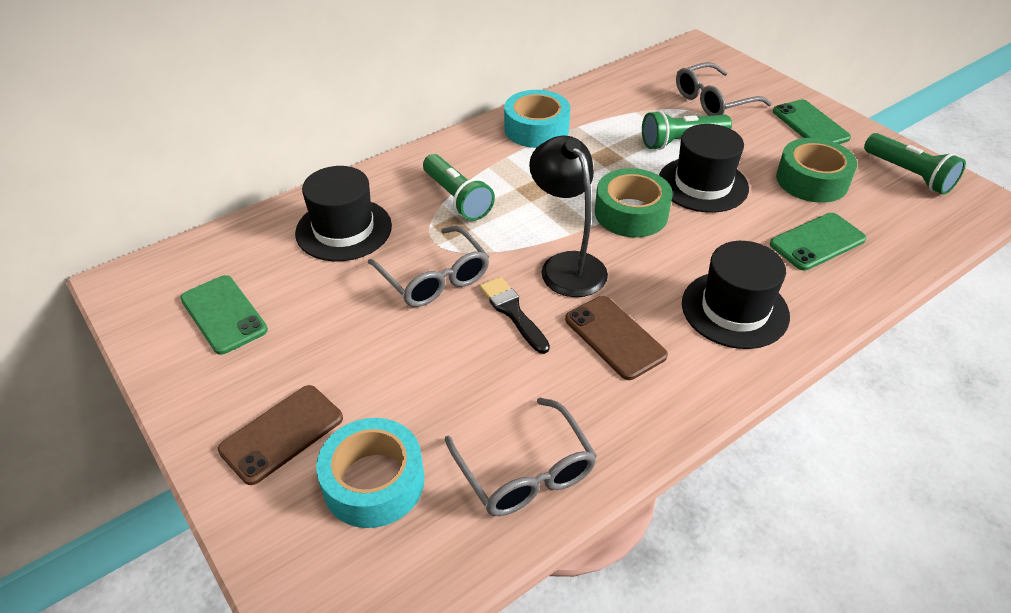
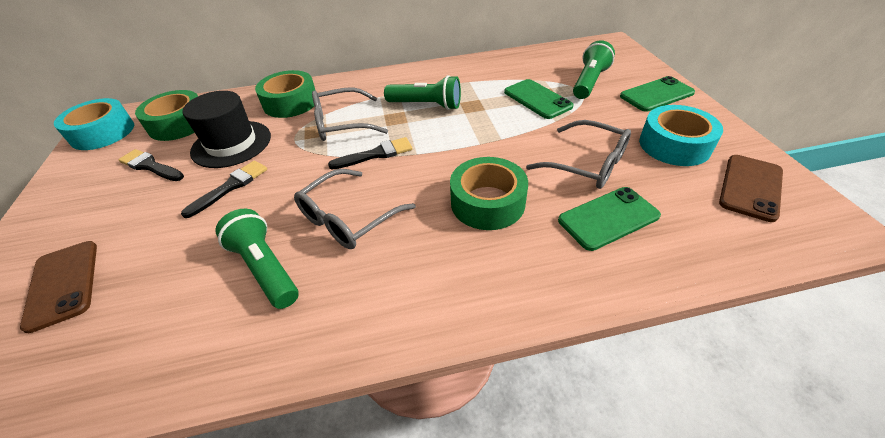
black brush: [480,277,550,354] = 1 -> [118,149,184,181] [181,160,267,218] [328,137,413,169] = 3
black hat: [295,166,392,262] [659,124,749,213] [682,241,790,349] = 3 -> [182,91,271,168] = 1
black lamp: [529,136,608,297] = 1 -> none = 0
green tape: [595,168,673,238] [776,138,857,203] = 2 -> [135,90,198,141] [255,70,316,118] [450,157,528,230] = 3

